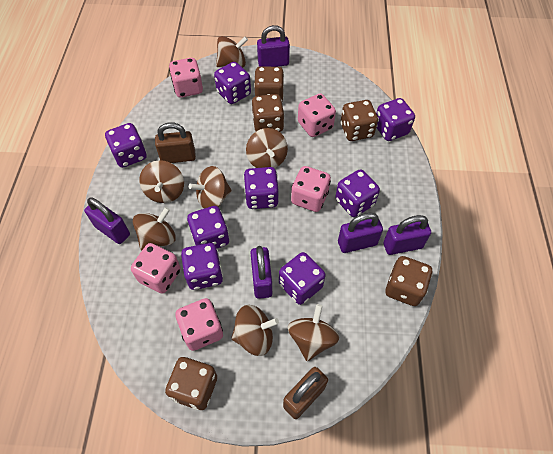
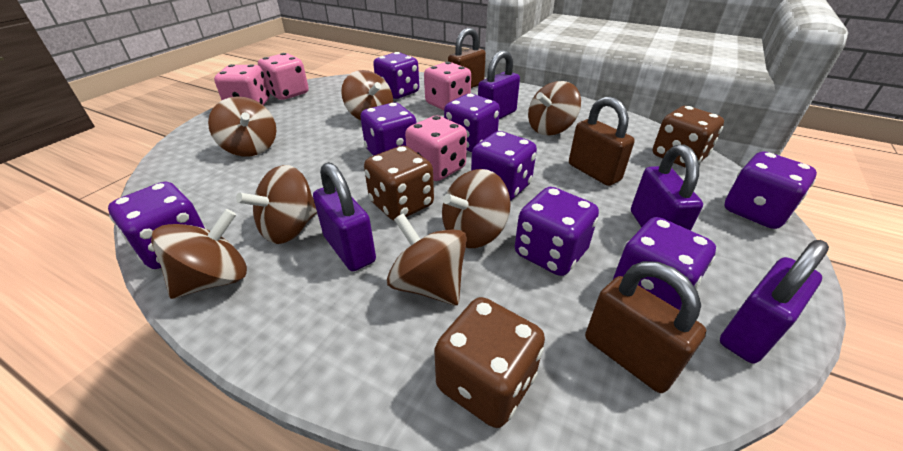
brown dice: [165,357,217,410] [252,94,284,132] [254,67,284,101] [340,100,378,141] [385,256,432,306] = 5 -> [364,146,434,221] [434,297,545,428] [653,106,724,168] = 3
brown padlock: [155,122,196,163] [283,367,328,419] = 2 -> [448,28,486,88] [569,96,635,186] [585,261,706,393] = 3
pink dice: [131,243,181,294] [169,58,203,98] [175,298,223,351] [291,166,331,212] [298,94,336,137] = 5 -> [214,64,270,105] [258,53,309,100] [405,116,467,181] [424,62,471,110] = 4
purple padlock: [84,197,130,244] [250,246,272,299] [257,25,290,67] [338,213,383,253] [383,215,431,255] = 5 -> [313,162,376,271] [478,50,520,119] [631,144,703,231] [720,240,829,363] = 4

